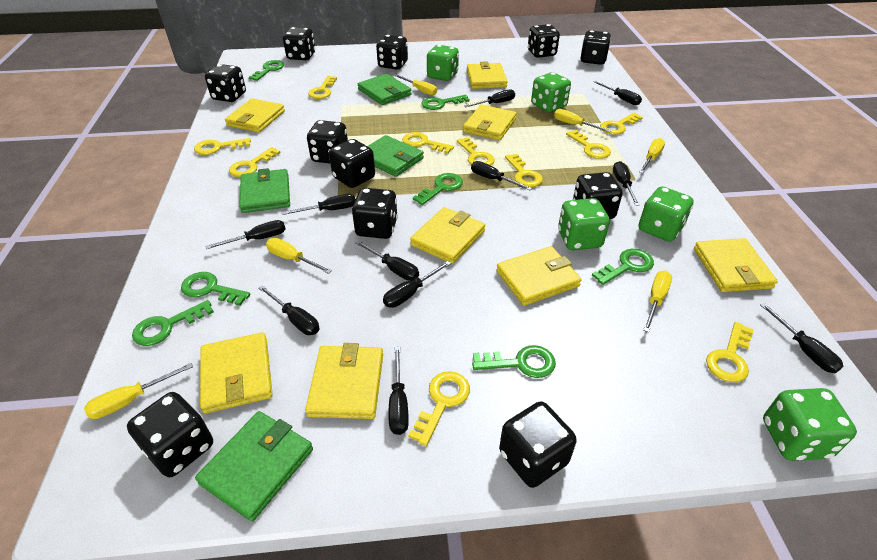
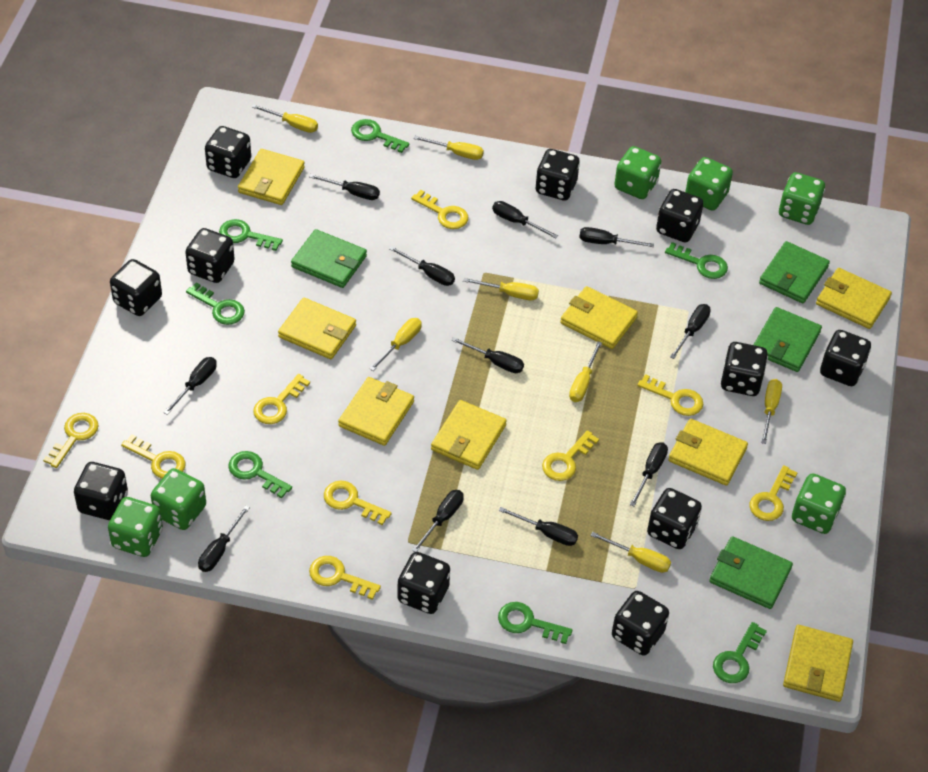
green dice: [427,45,459,81] [531,72,571,112] [558,198,610,250] [638,186,694,242] [763,388,857,461] = 5 -> [108,497,163,557] [151,468,206,530] [614,146,661,199] [685,157,733,211] [779,172,825,225] [792,473,846,534] = 6
yellow key: [194,138,251,155] [229,147,280,177] [308,76,337,99] [402,132,454,154] [408,371,470,446] [457,137,495,165] [505,154,543,187] [566,130,611,159] [600,113,643,135] [706,322,754,382] = 10 -> [43,413,99,468] [121,434,186,479] [253,374,310,424] [309,556,381,600] [324,481,392,525] [411,190,468,229] [542,430,599,481] [637,374,703,416] [749,465,798,521] = 9
yellow screwdriver: [84,363,193,419] [266,238,332,274] [395,74,437,95] [554,109,611,132] [639,138,665,173] [643,271,672,332] = 6 -> [252,104,318,133] [370,318,422,371] [413,136,484,160] [463,278,539,300] [569,341,602,402] [591,532,671,573] [761,379,782,444] = 7

